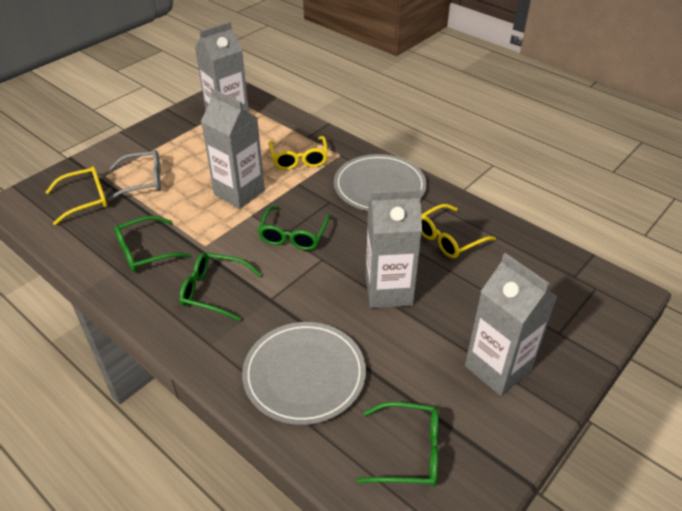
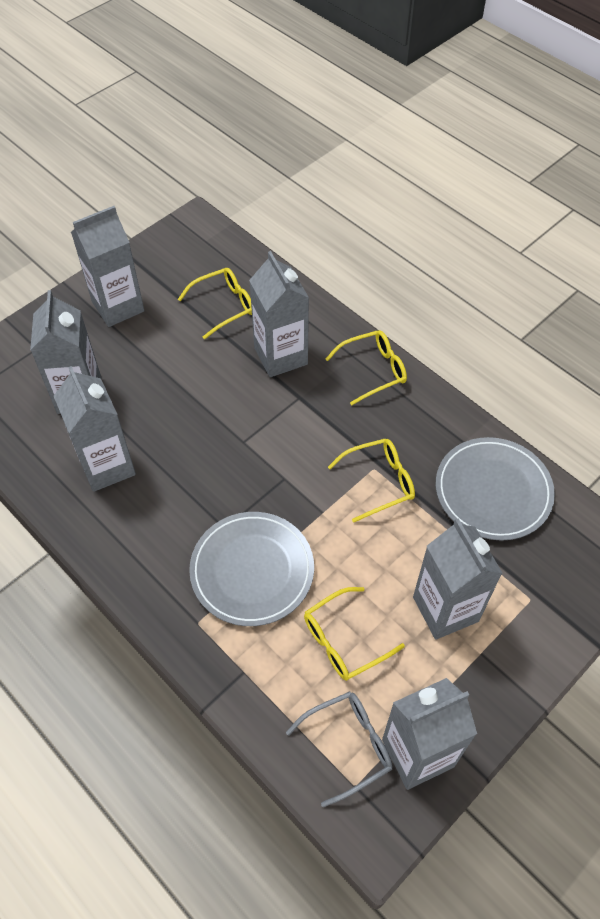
green glasses: [114,216,191,272] [179,253,262,321] [258,206,330,250] [357,402,438,486] = 4 -> none = 0
grey carton: [195,22,249,112] [201,89,265,209] [366,189,422,308] [465,253,558,396] = 4 -> [30,290,101,414] [54,366,136,492] [71,206,145,327] [249,251,309,377] [382,678,477,790] [413,519,502,640] = 6
yellow glasses: [46,166,107,225] [269,136,328,170] [421,204,496,258] = 3 -> [178,268,252,339] [304,587,405,681] [326,330,407,405] [328,439,415,523] = 4

